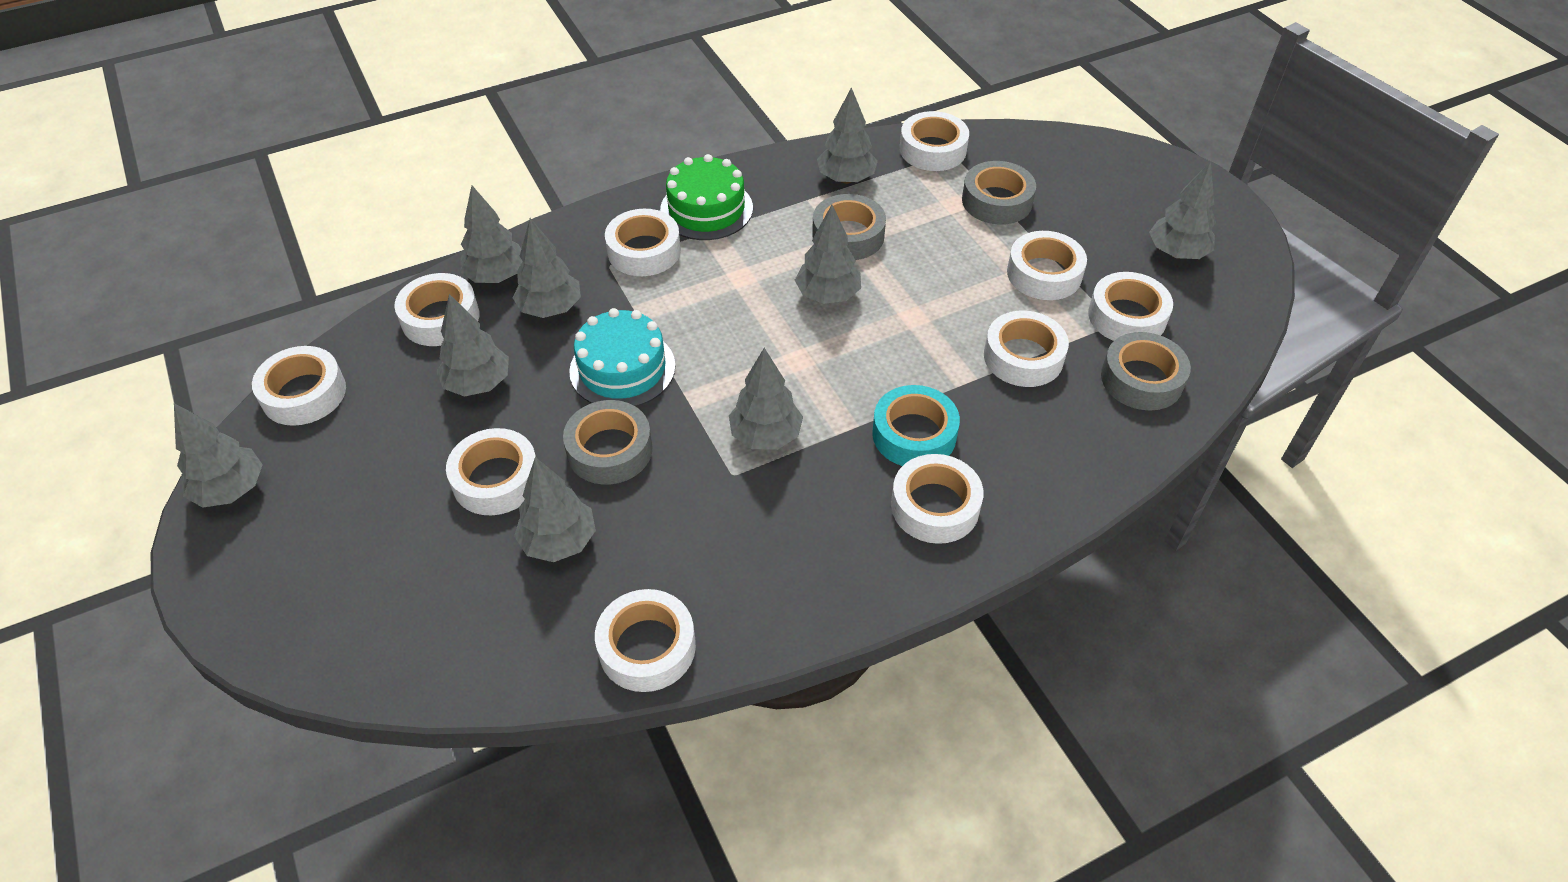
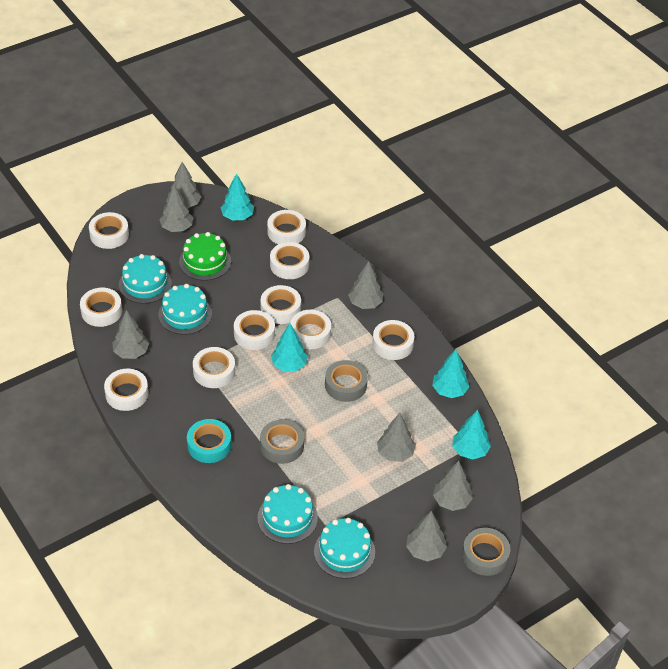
grey tape: [563,400,653,485] [812,194,886,260] [962,161,1036,225] [1101,332,1191,411] = 4 -> [260,420,304,464] [325,360,368,402] [462,528,510,576] = 3
grey tree: [174,403,263,508] [436,294,509,397] [460,186,522,283] [513,218,581,318] [514,457,596,562] [729,348,803,450] [795,205,861,304] [817,87,878,184] [1149,161,1216,259] = 9 -> [112,310,149,359] [159,185,193,232] [168,162,201,208] [348,261,383,309] [377,413,416,462] [406,511,447,561] [433,461,473,511] = 7
turquoise cake: [569,308,675,407] = 1 -> [119,254,172,304] [158,284,212,335] [257,484,318,544] [314,518,375,579] = 4
turquoise tree: none = 0 -> [221,173,254,221] [271,323,308,372] [432,349,470,398] [452,409,491,459] = 4

